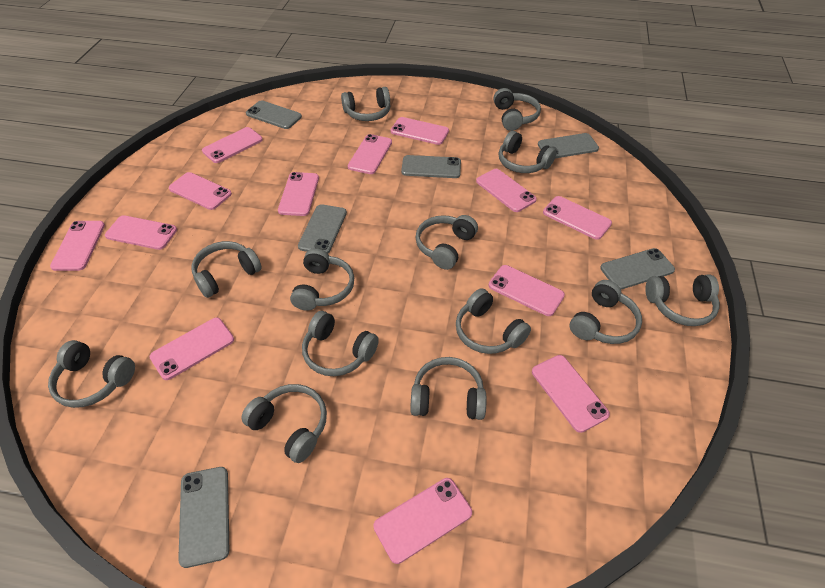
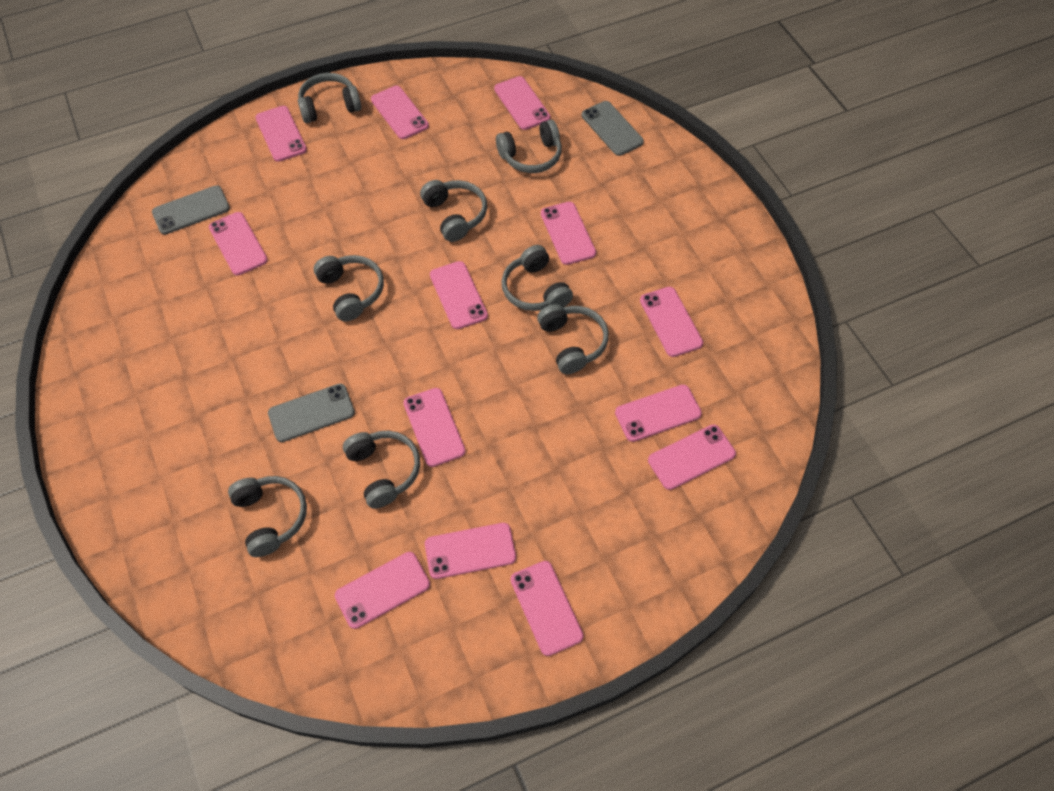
grey headphones: [48,340,135,408] [191,241,262,298] [241,384,327,463] [290,248,354,311] [302,311,379,376] [341,87,391,121] [410,357,486,420] [416,215,478,270] [456,288,531,354] [493,88,541,131] [499,131,556,173] [570,280,642,344] [645,274,720,326] = 13 -> [228,476,307,557] [298,73,361,123] [314,255,384,321] [343,431,420,509] [420,180,487,242] [496,119,562,173] [502,245,573,311] [537,304,609,374] = 8
grey phone: [178,467,229,568] [246,100,302,129] [298,204,347,253] [401,155,461,178] [538,133,599,158] [600,248,675,290] = 6 -> [152,185,230,235] [268,384,355,442] [582,101,644,156] = 3

